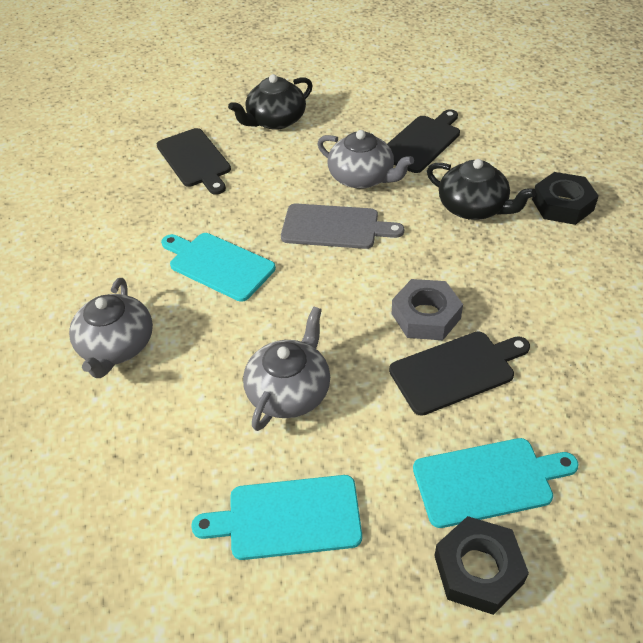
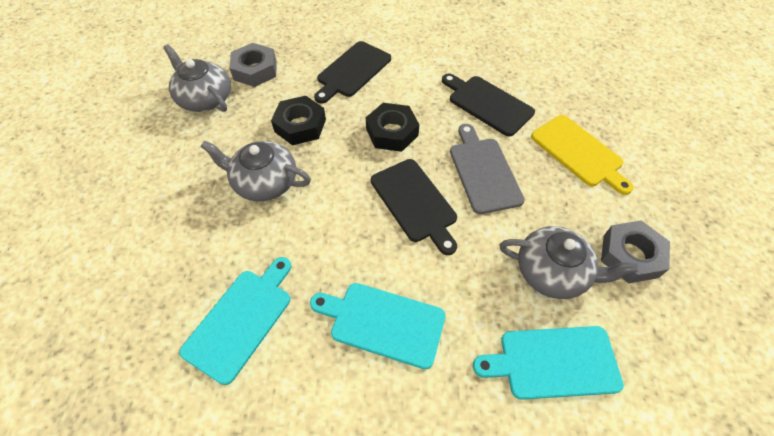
black teapot: [228,74,313,130] [427,159,536,220] = 2 -> none = 0
grey nut: [392,279,463,340] = 1 -> [229,43,277,87] [601,220,670,284] = 2
yellow cutting board: none = 0 -> [531,115,634,195] = 1

